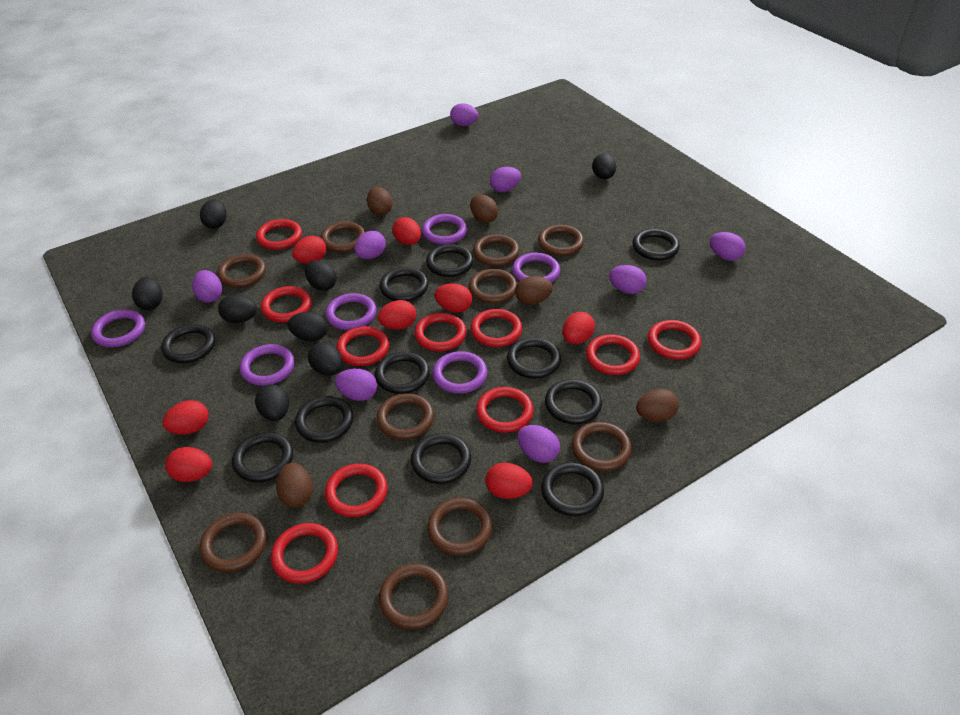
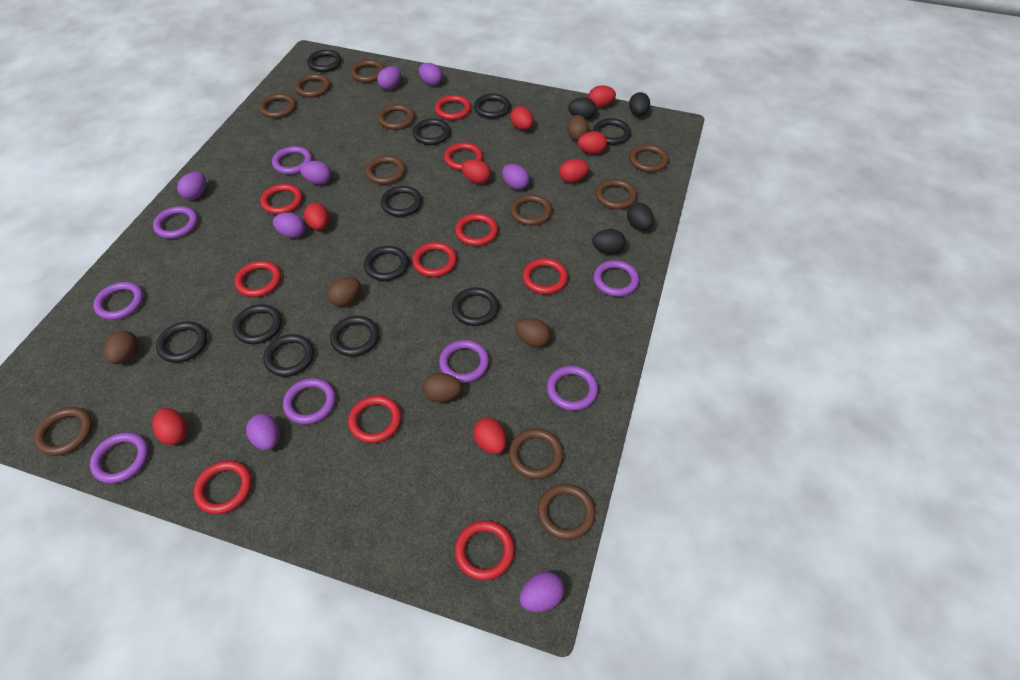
black egg: [132,277,162,310] [200,199,227,229] [218,295,257,323] [255,384,289,421] [288,312,328,342] [305,260,337,291] [308,342,342,376] [592,153,616,179] = 8 -> [568,97,596,120] [592,229,626,254] [627,203,654,230] [629,92,650,116] = 4
brown ring: [200,513,267,572] [217,254,266,288] [320,221,365,252] [376,393,434,440] [379,564,449,629] [427,498,492,556] [468,269,517,304] [473,234,520,266] [538,224,584,256] [572,422,632,471] = 10 -> [34,407,93,456] [259,93,296,118] [294,74,330,98] [350,60,385,83] [365,156,406,185] [378,104,415,130] [509,428,563,479] [510,194,552,226] [537,484,595,540] [596,179,637,209] [629,144,669,172] = 11
purple ring: [91,309,145,347] [240,344,295,386] [326,293,377,330] [422,214,467,244] [432,351,487,394] [512,253,560,283] = 6 -> [90,432,149,484] [93,282,144,320] [153,206,198,239] [272,146,312,175] [283,378,336,424] [439,340,489,383] [547,366,598,411] [593,260,639,297] = 8

